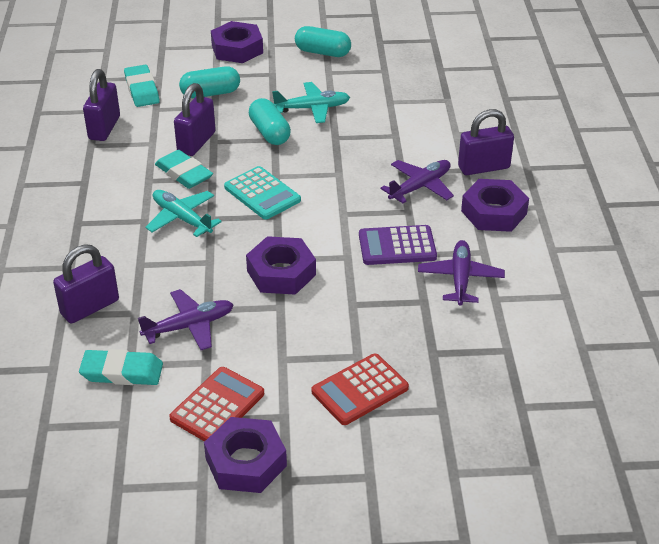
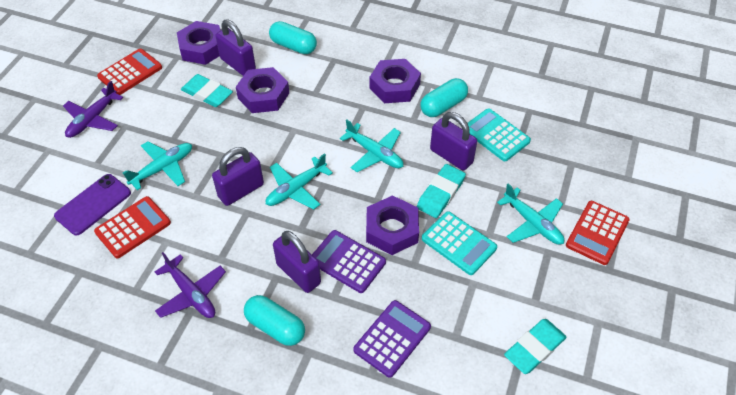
purple calculator: [359,225,437,265] = 1 -> [312,230,386,293] [353,300,431,378] = 2
purple phone: none = 0 -> [54,174,131,235] = 1
purple plane: [138,289,234,350] [381,160,454,203] [418,240,505,306] = 3 -> [63,81,123,138] [155,252,226,318] = 2
red calculator: [169,367,264,442] [312,354,409,425] = 2 -> [94,196,171,258] [97,49,162,95] [566,201,630,265] = 3
turquoise calculator: [224,166,301,220] = 1 -> [422,212,497,275] [468,108,531,161] = 2
turquoise plane: [145,190,222,237] [272,82,350,123] = 2 -> [123,141,192,190] [266,153,333,210] [340,120,403,172] [497,184,564,245] = 4

